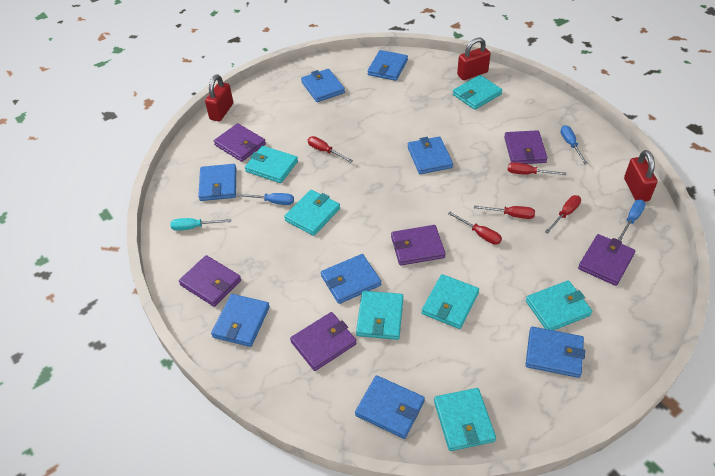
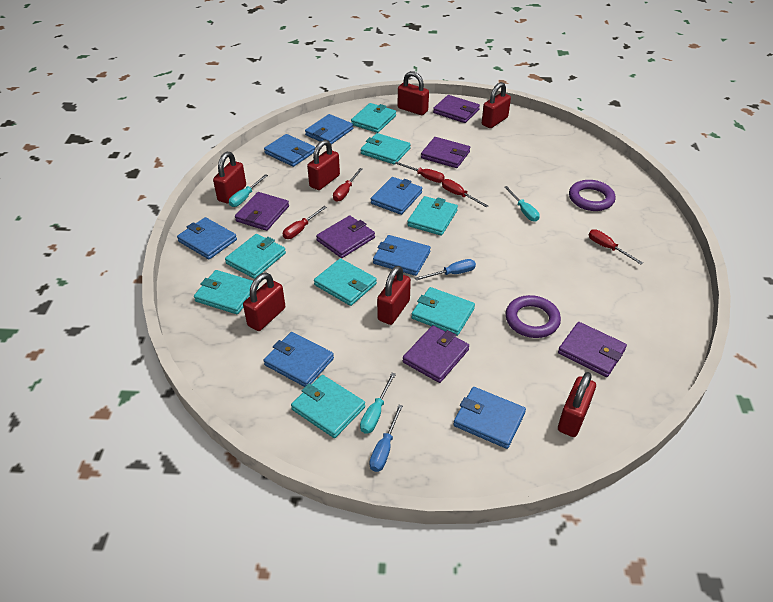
blue screwdriver: [236,193,294,205] [560,125,588,165] [617,200,646,241] = 3 -> [369,405,403,472] [415,259,476,281] = 2
blue wallet: [198,164,236,201] [211,294,270,347] [301,69,345,102] [321,254,381,304] [355,375,425,439] [368,50,408,81] [407,136,453,174] [526,327,585,378] = 8 -> [177,217,237,259] [264,134,315,167] [264,332,334,387] [305,114,353,144] [371,177,422,215] [373,235,431,276] [453,387,526,449] = 7
purple ring: none = 0 -> [506,295,561,338] [569,180,616,211] = 2
red padlock: [205,74,233,122] [457,38,491,80] [624,150,658,202] = 3 -> [213,152,246,204] [243,273,285,331] [307,140,340,190] [377,266,411,325] [398,71,429,115] [482,82,511,128] [558,372,596,437] = 7
turquoise screwdriver: [171,218,231,231] = 1 -> [229,174,268,207] [360,373,396,434] [504,186,540,222] = 3
turquoise wallet: [245,146,298,183] [284,190,340,236] [356,291,404,340] [422,274,479,329] [434,388,496,451] [453,75,502,110] [526,280,592,331] = 7 -> [194,270,258,314] [225,234,286,279] [291,375,365,438] [314,258,377,306] [351,103,396,133] [361,133,411,165] [407,196,458,236] [411,287,475,336] = 8

